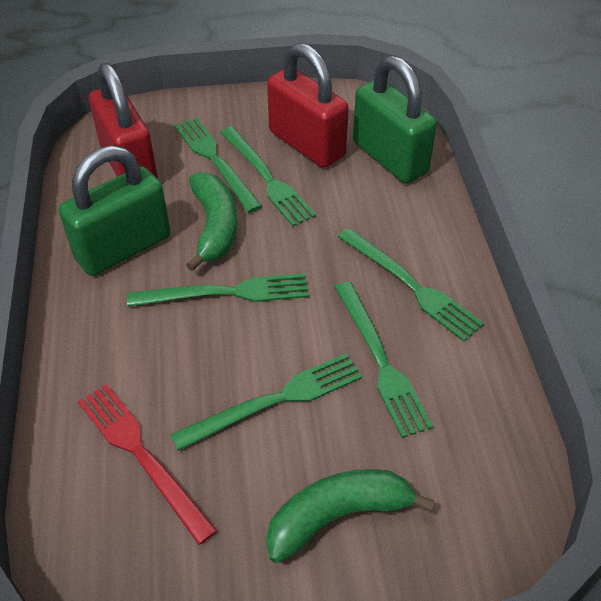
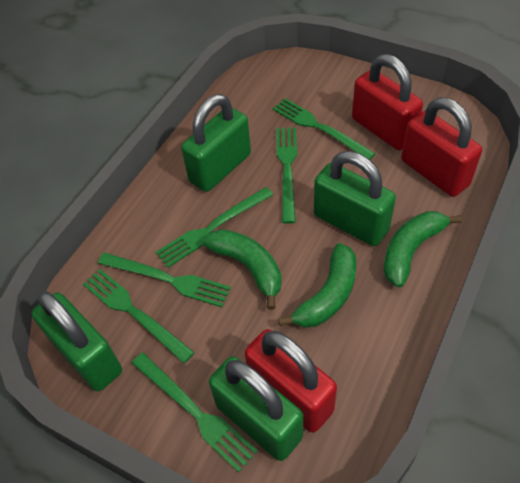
green banana: [186,172,237,271] [266,469,435,563] = 2 -> [203,229,282,310] [278,243,356,328] [384,211,462,287] = 3
green padlock: [59,145,170,276] [353,56,437,183] = 2 -> [32,291,122,391] [181,94,251,192] [209,356,303,461] [314,151,396,246] = 4
red fork: [78,384,217,545] = 1 -> none = 0
red padlock: [89,63,158,179] [267,43,349,168] = 2 -> [245,329,337,433] [352,54,423,150] [401,98,482,197] = 3

